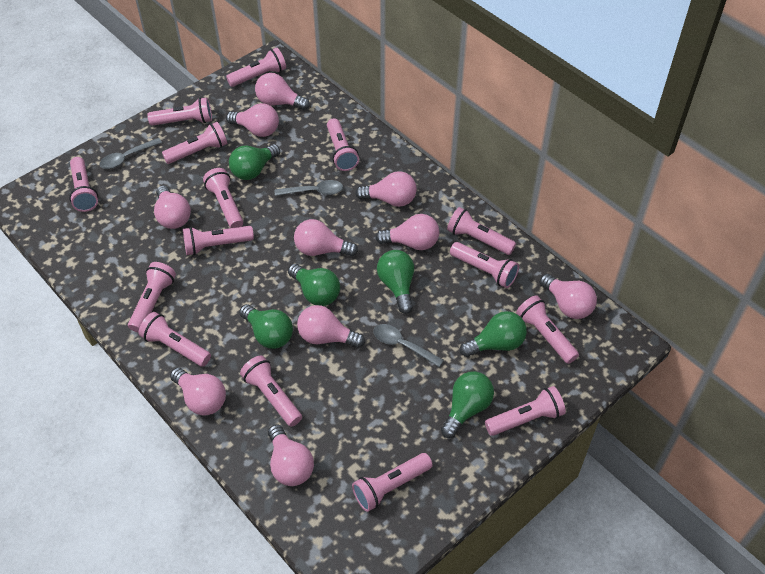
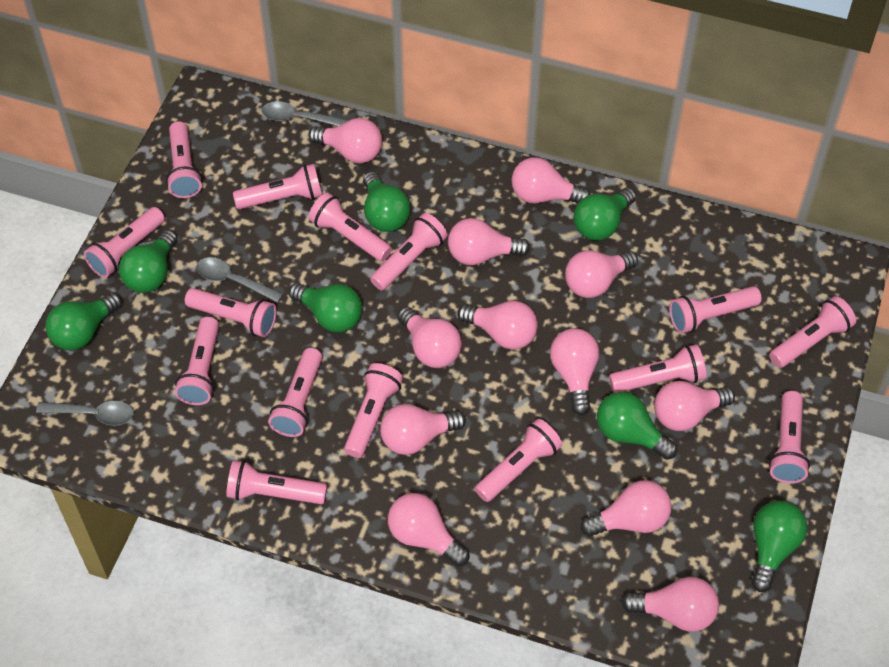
green light bulb: [229,144,280,180] [239,304,293,349] [288,264,340,306] [377,250,414,314] [441,371,494,438] [460,311,527,357] = 6 -> [46,292,122,350] [119,230,177,293] [289,283,362,332] [363,171,410,232] [574,188,636,241] [597,392,678,460] [751,501,807,592] = 7
pink light bulb: [154,185,191,229] [170,368,226,415] [226,103,279,137] [255,73,310,110] [268,424,314,486] [294,219,358,256] [297,305,365,348] [355,171,417,207] [375,214,439,250] [540,274,597,319] = 10 -> [308,118,382,163] [380,404,466,455] [388,493,469,566] [398,307,462,368] [448,218,530,265] [457,301,538,350] [512,157,591,204] [550,328,599,415] [565,250,638,298] [580,480,671,537] [621,577,719,632] [654,381,735,431] = 12

